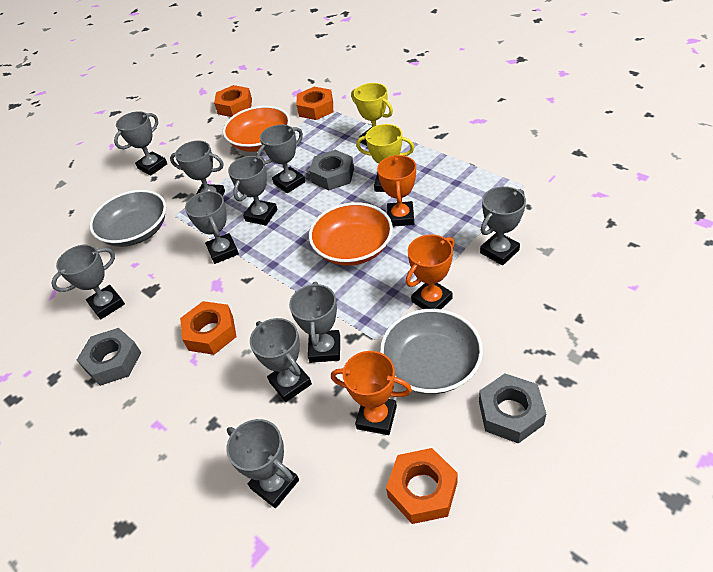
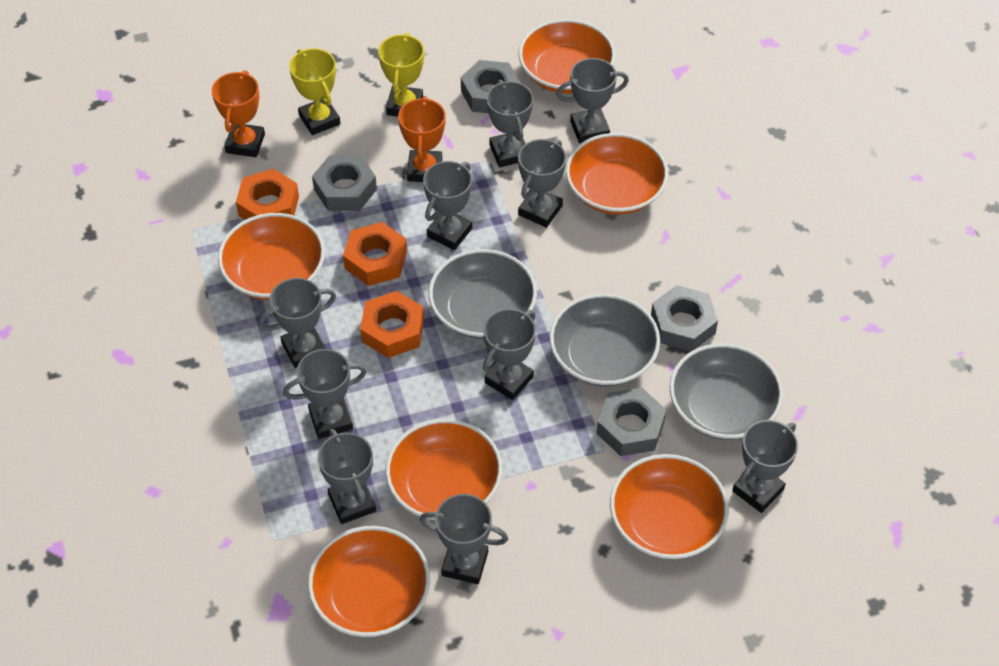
grey bowl: [89,190,166,247] [380,309,483,394] = 2 -> [429,249,537,339] [549,294,660,387] [669,343,783,440] = 3
grey nut: [77,328,141,386] [309,150,354,190] [479,374,546,443] = 3 -> [312,155,377,211] [461,60,521,113] [596,387,666,456] [651,285,718,351] = 4
orange bowl: [223,106,290,152] [309,202,393,266] = 2 -> [218,213,325,300] [308,526,430,637] [385,419,502,520] [518,19,616,94] [566,133,668,215] [610,454,729,559] = 6
orange nut: [180,301,237,355] [214,85,252,117] [296,87,333,120] [386,448,458,524] = 4 -> [236,169,299,220] [343,222,407,286] [360,291,424,358] = 3
orange trophy: [331,351,412,435] [377,155,416,227] [406,234,454,309] = 3 -> [212,70,265,157] [398,96,446,182] = 2

